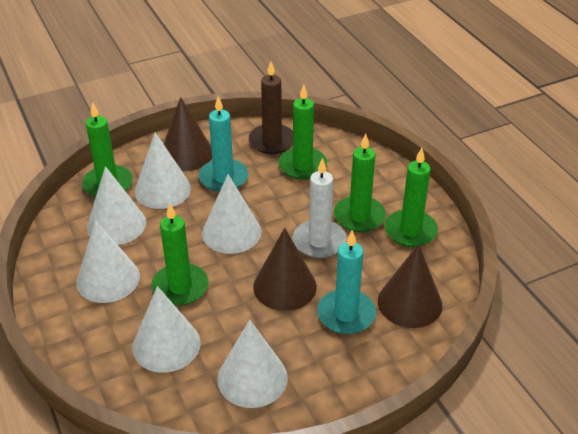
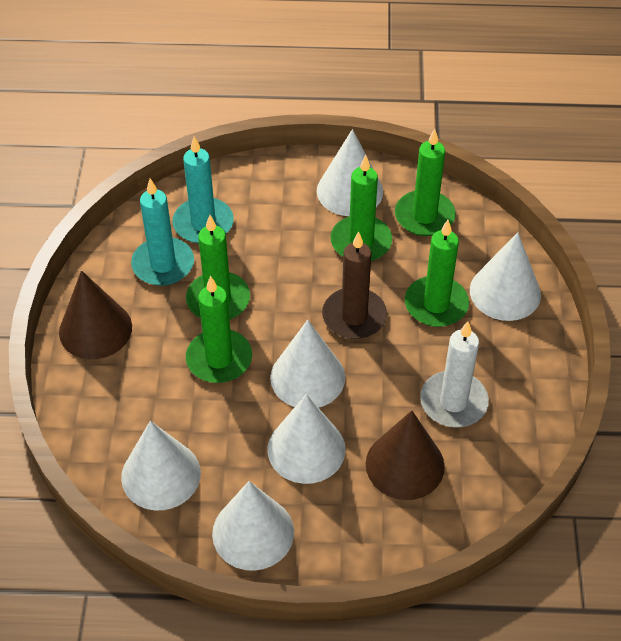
brown cone: [164,97,212,171] [253,228,317,311] [378,244,442,328] = 3 -> [59,270,132,359] [366,410,445,500] = 2

